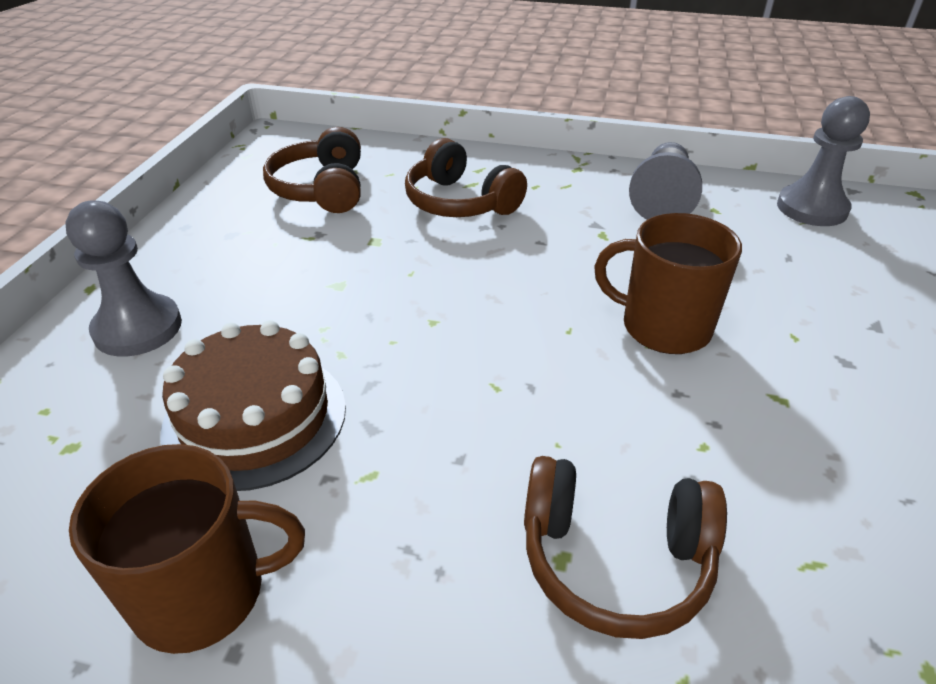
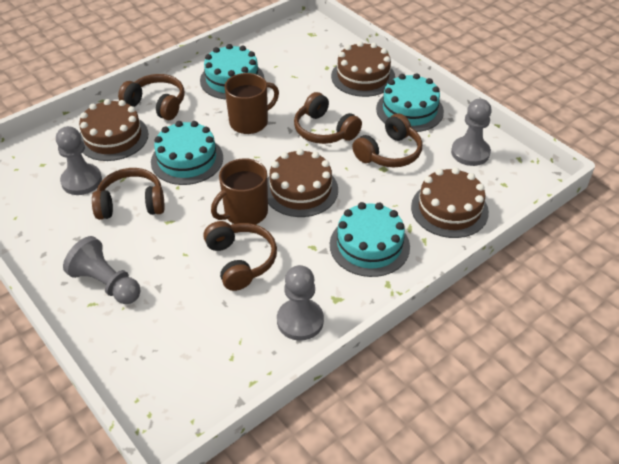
brown cake: [160,320,346,491] = 1 -> [79,99,148,161] [267,149,338,217] [331,41,395,97] [411,167,489,238] = 4
brown headphones: [263,127,361,213] [405,138,527,217] [524,456,727,639] = 3 -> [92,168,165,220] [118,74,185,120] [203,221,277,291] [294,92,362,144] [352,113,422,168] = 5
grey pawn: [65,200,182,357] [629,142,702,220] [777,96,870,226] = 3 -> [56,126,102,195] [63,236,141,304] [277,265,324,341] [451,99,492,166] = 4
turquoise cake: none = 0 -> [151,121,223,185] [200,44,264,99] [330,202,410,277] [376,73,444,132] = 4

